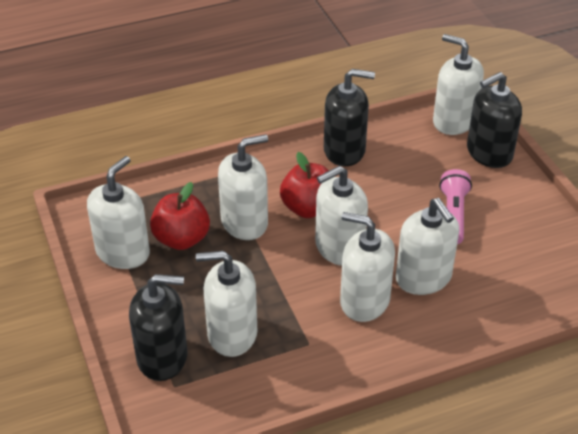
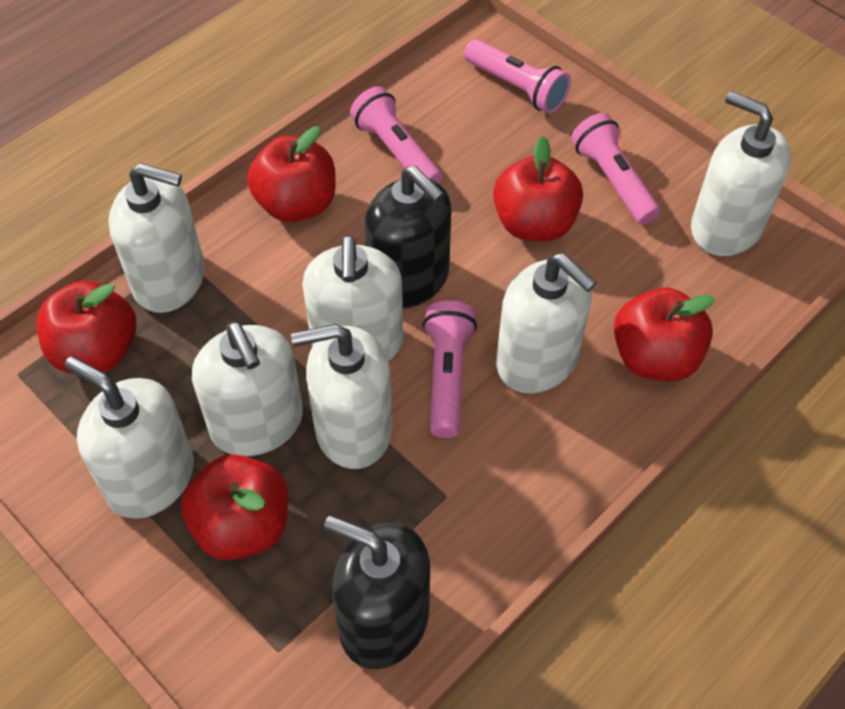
black soap dispenser: [129,274,187,381] [324,69,375,167] [467,72,522,168] = 3 -> [324,515,430,669] [364,166,452,308] = 2
pink flashlight: [439,169,472,244] = 1 -> [350,86,442,184] [423,300,477,438] [464,39,571,114] [571,113,660,225] = 4
red apple: [150,182,210,250] [280,152,329,218] = 2 -> [36,281,136,374] [181,454,289,560] [247,126,336,222] [493,136,583,241] [614,287,715,381] = 5

